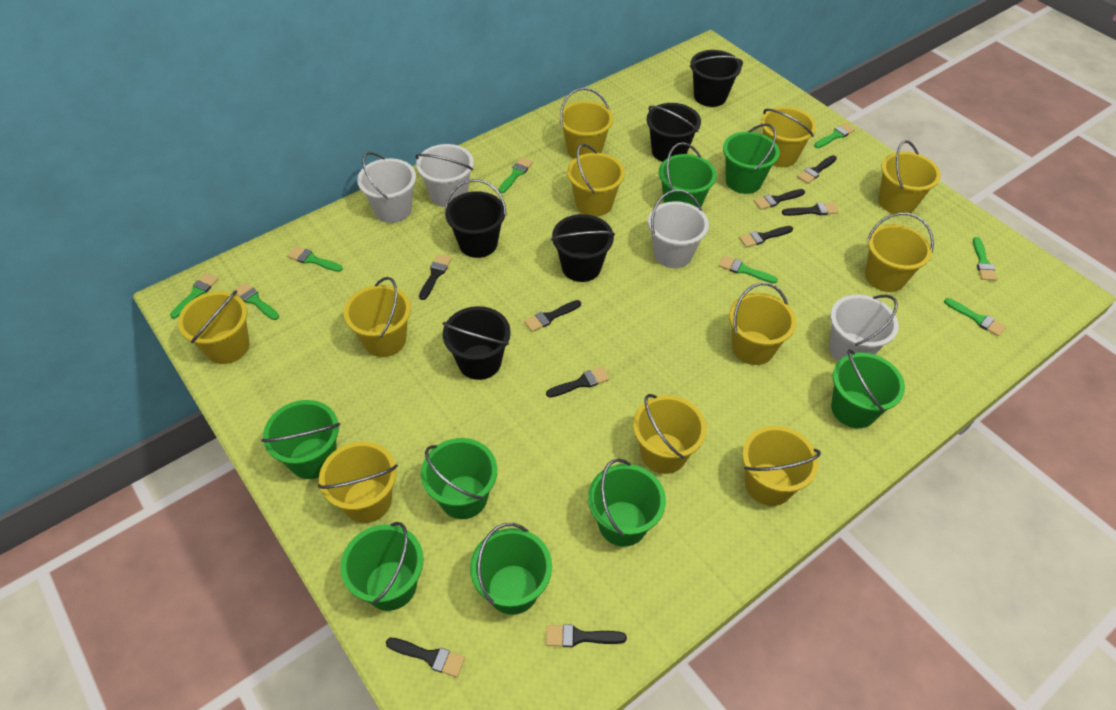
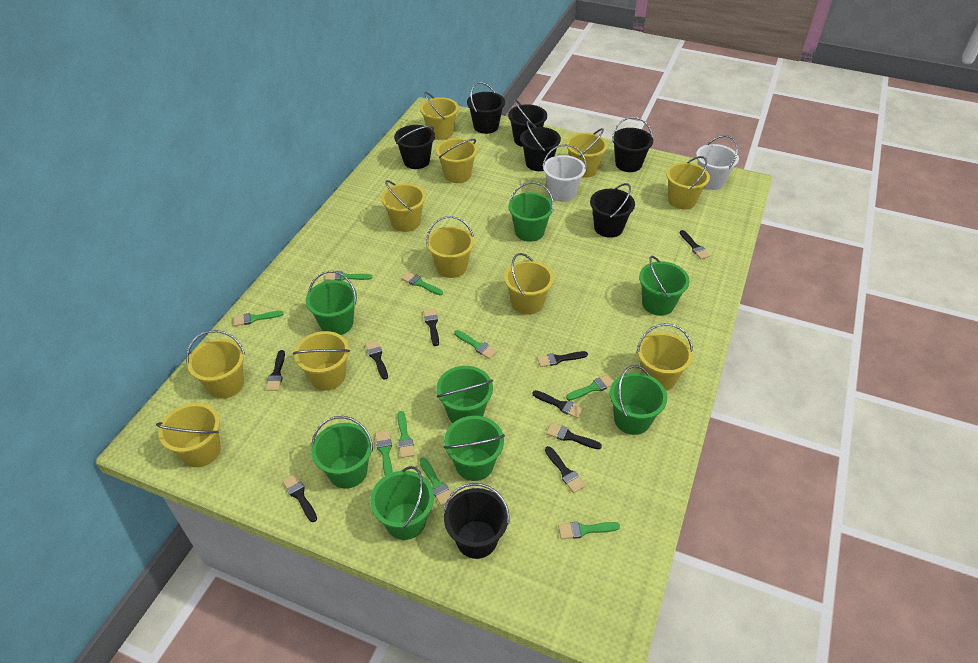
black bucket: [443,306,511,380] [445,179,507,258] [551,214,615,282] [647,103,701,162] [690,50,743,107] = 5 -> [394,125,435,169] [444,483,510,559] [467,82,505,134] [508,99,547,147] [520,121,561,171] [590,183,635,238] [612,117,653,172] = 7
green brush: [170,273,219,319] [233,282,279,320] [287,246,343,272] [499,157,533,193] [719,256,778,283] [814,123,855,148] [944,298,1006,336] [973,237,997,281] = 8 -> [233,311,284,326] [325,271,372,281] [375,430,393,476] [397,411,415,458] [402,272,443,295] [420,458,453,506] [454,330,497,359] [558,522,620,539] [566,374,614,401] = 9
white bucket: [357,152,416,223] [416,144,474,207] [648,190,709,268] [829,295,899,361] = 4 -> [543,144,587,202] [696,135,739,190] = 2

